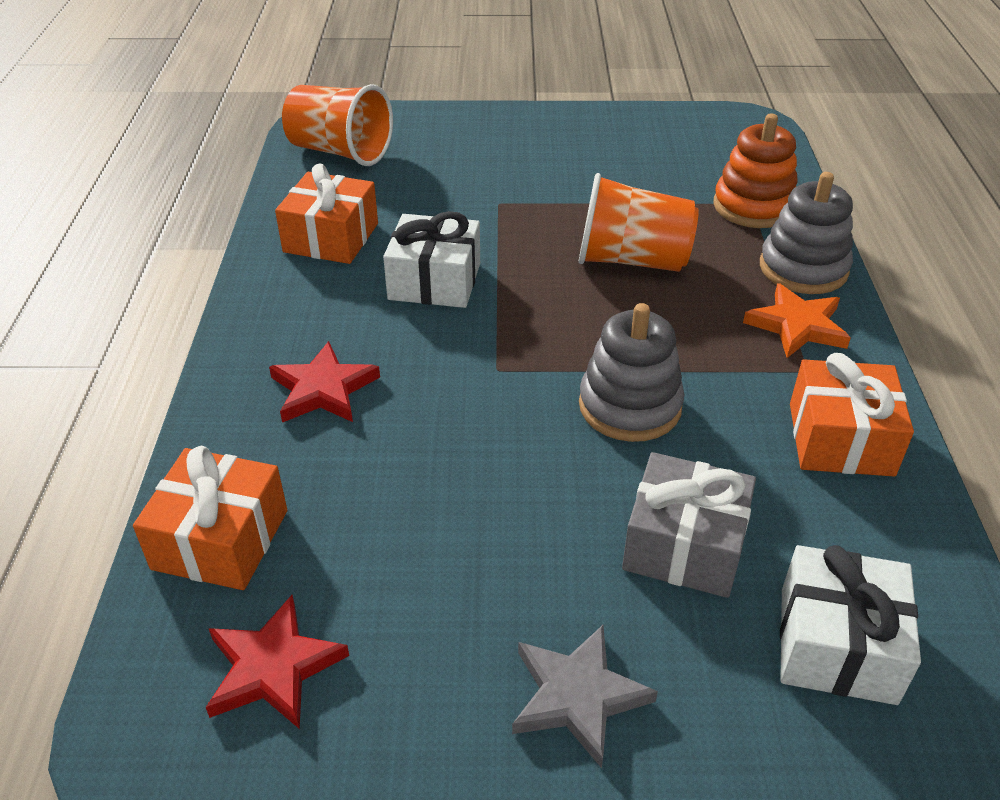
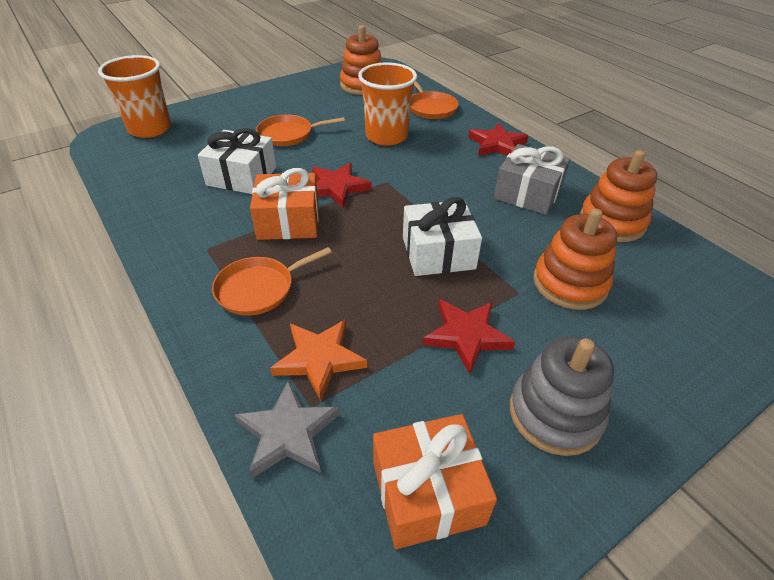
grey stacking toy: [579,303,684,442] [760,172,853,294] = 2 -> [510,336,614,456] = 1
orange gift: [133,446,287,590] [275,164,378,264] [790,353,914,477] = 3 -> [250,168,319,240] [373,414,497,549] = 2
orange pan: none = 0 -> [212,247,332,316] [256,115,345,146] [410,81,458,119] = 3
orange stacking toy: [713,113,798,228] = 1 -> [340,25,383,95] [533,208,617,310] [580,150,657,242] = 3
red star: [206,595,349,729] [269,341,380,423] = 2 -> [312,163,372,208] [423,300,515,374] [468,123,528,156] = 3

